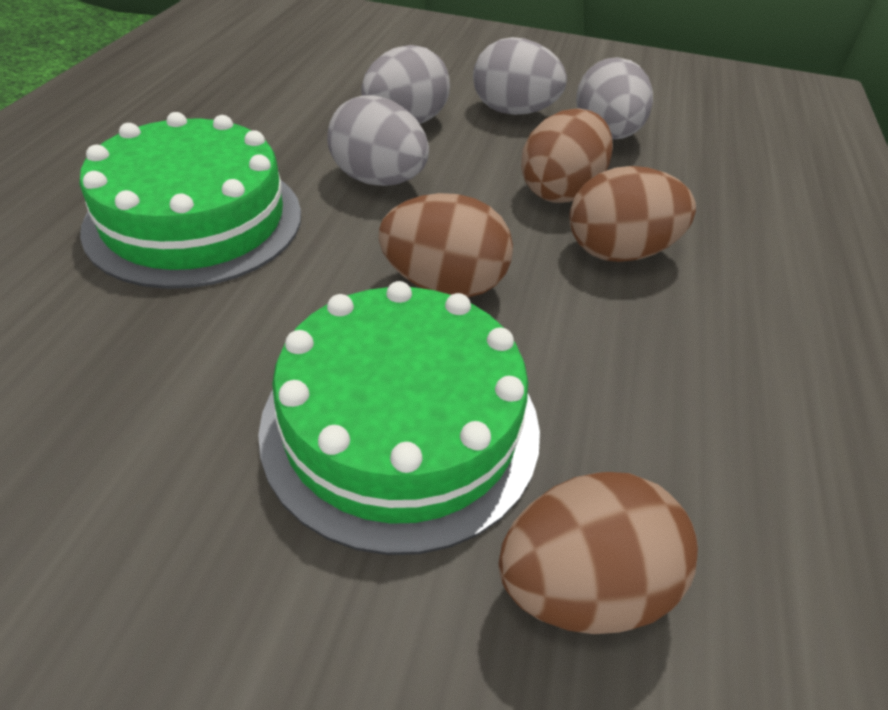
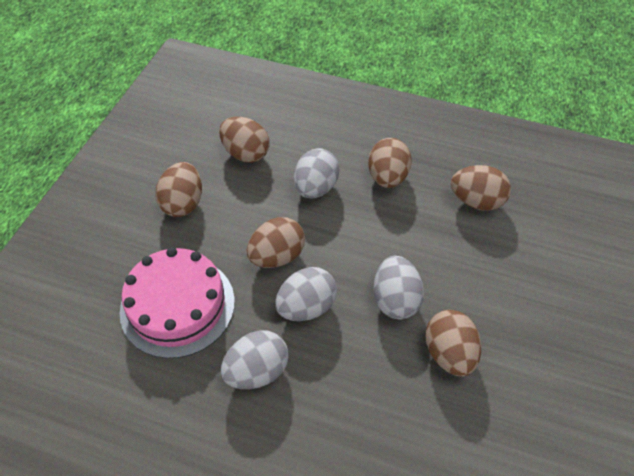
brown egg: [379,193,513,297] [499,472,698,634] [521,108,613,203] [569,166,696,262] = 4 -> [155,162,202,217] [219,117,270,163] [247,217,305,268] [368,138,412,188] [425,310,481,376] [451,165,511,211] = 6
green cake: [79,112,301,289] [258,281,540,555] = 2 -> none = 0
pink cake: none = 0 -> [120,247,235,359] = 1

